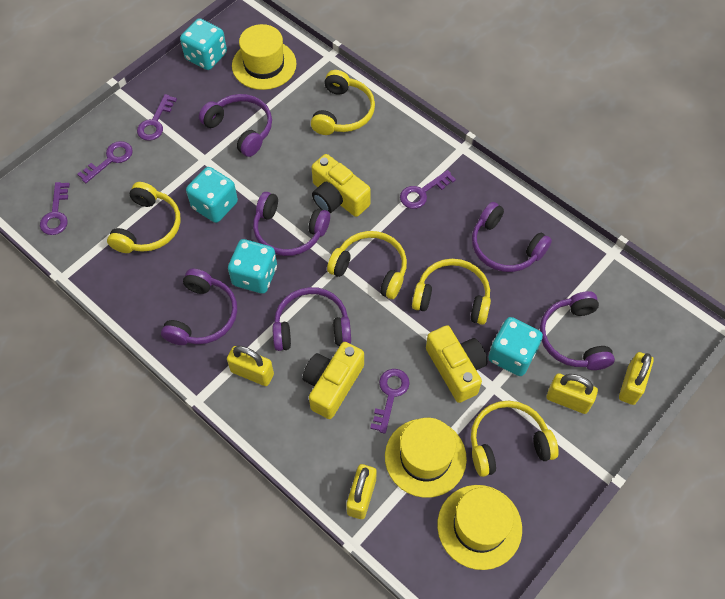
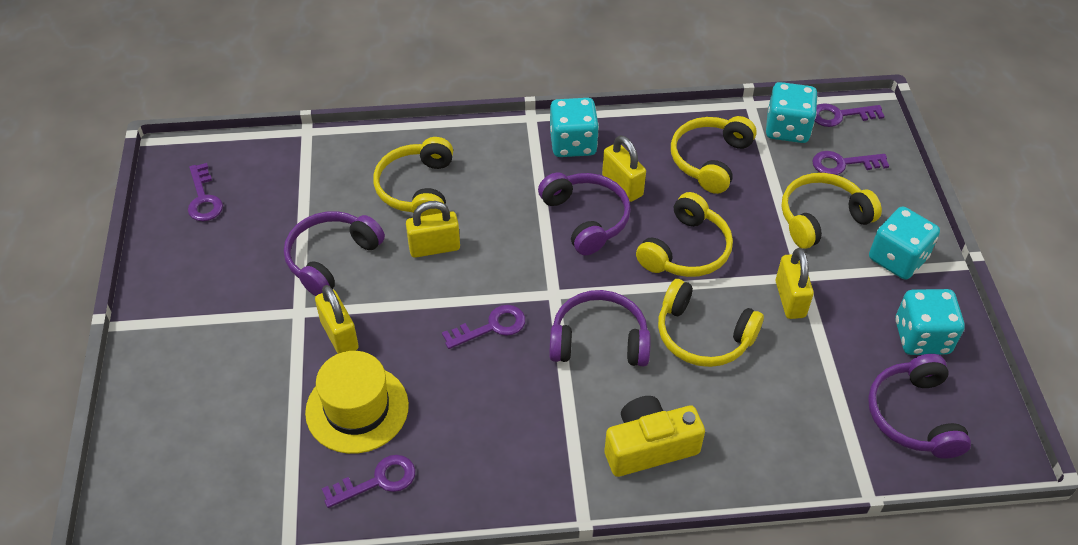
purple headphones: [161,269,237,345] [199,94,272,157] [253,192,330,256] [273,287,351,351] [472,202,552,272] [540,291,615,370] = 6 -> [284,211,385,296] [538,172,631,255] [549,290,651,366] [868,354,971,459] = 4
yellow camera: [303,342,364,419] [312,154,371,217] [426,325,488,403] = 3 -> [604,396,705,477] = 1
yellow hat: [232,24,297,90] [385,418,467,498] [437,485,522,570] = 3 -> [305,351,409,454] = 1

